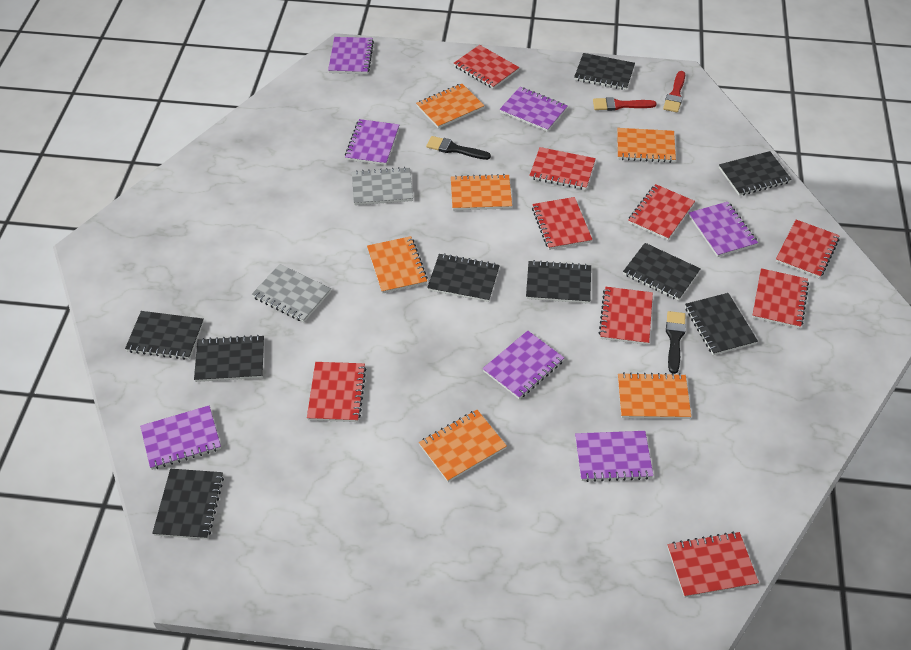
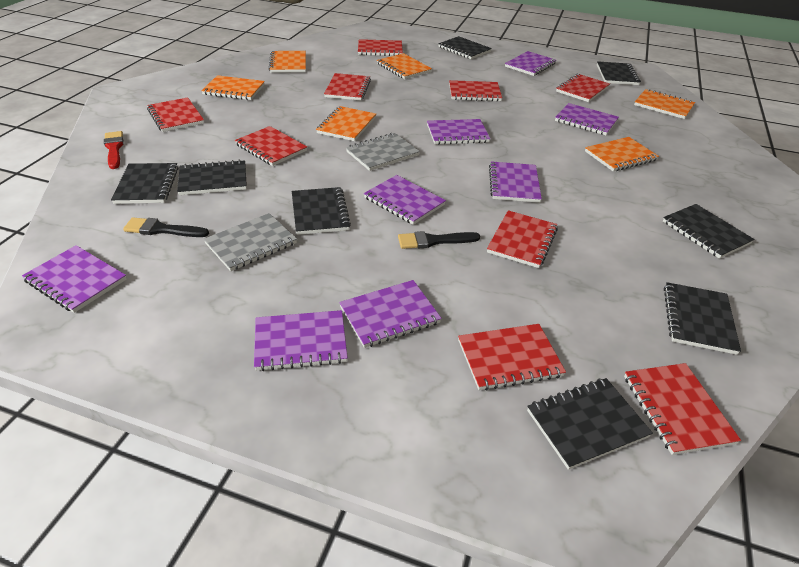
black notebook: [125,311,204,360] [152,469,224,539] [194,335,264,382] [427,253,500,302] [526,260,591,304] [574,53,635,90] [623,243,701,301] [685,293,758,355] [719,151,792,196] = 9 -> [111,163,179,204] [177,160,247,195] [292,187,351,235] [438,36,492,59] [527,378,653,470] [597,61,641,85] [663,204,755,259] [664,282,741,355] = 8
purple notebook: [140,406,221,470] [328,37,374,74] [345,119,399,165] [483,331,564,399] [500,87,568,132] [575,431,653,482] [689,202,758,257] = 7 -> [22,245,127,313] [254,310,348,371] [339,280,442,348] [364,175,446,225] [427,119,490,145] [489,161,542,203] [505,51,556,76] [555,103,619,135] = 8
red brush: [593,97,657,111] [663,71,685,112] = 2 -> [104,131,124,169] = 1

